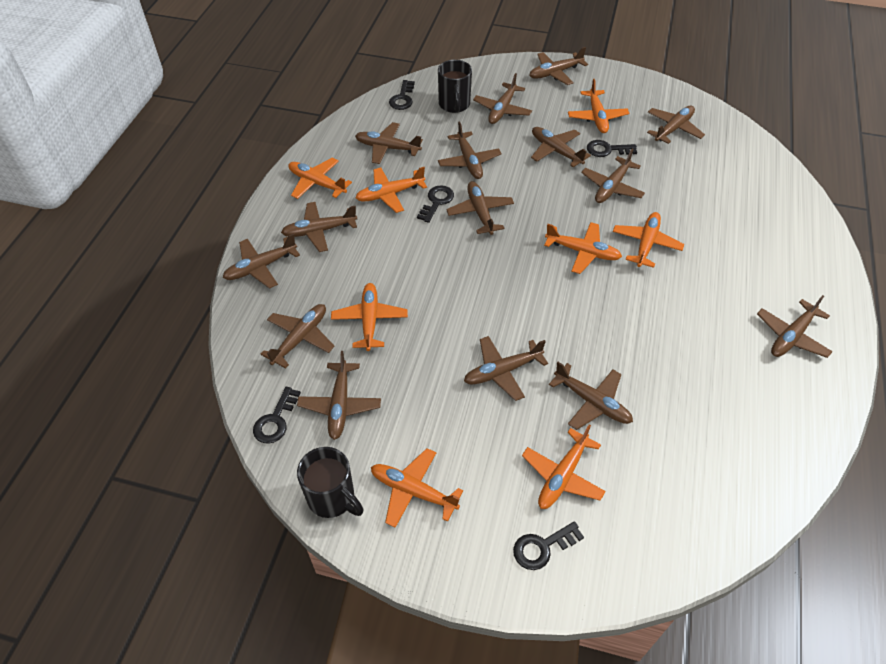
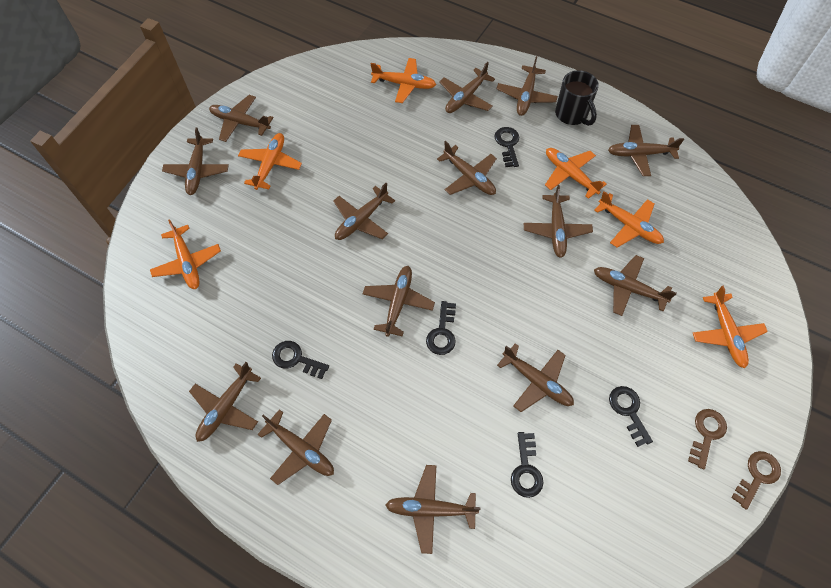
black mug: [297,447,364,518] [438,60,472,113] = 2 -> [555,70,599,126] = 1
brown key: none = 0 -> [688,409,727,469] [731,451,781,510] = 2
brown plane: [223,234,300,289] [261,304,335,369] [281,202,357,252] [297,351,381,440] [355,122,423,164] [438,121,502,179] [446,181,514,235] [464,336,548,401] [473,73,532,124] [529,47,588,85] [531,127,591,167] [549,362,633,430] [581,149,645,203] [647,106,705,144] [757,295,833,358] = 15 -> [162,128,229,195] [189,362,261,442] [209,95,274,142] [258,409,334,485] [333,183,395,240] [363,266,435,337] [385,465,481,554] [437,141,497,195] [439,62,495,113] [497,56,558,116] [497,343,574,412] [524,185,593,258] [594,255,677,316] [608,125,684,176] = 14
orange plane: [288,158,352,199] [331,283,408,351] [355,167,427,213] [371,448,463,528] [522,424,606,509] [544,222,622,274] [568,79,629,133] [613,212,684,268] = 8 -> [150,219,221,289] [238,133,302,190] [371,58,436,103] [545,148,607,199] [594,191,664,248] [693,286,768,368] = 6

